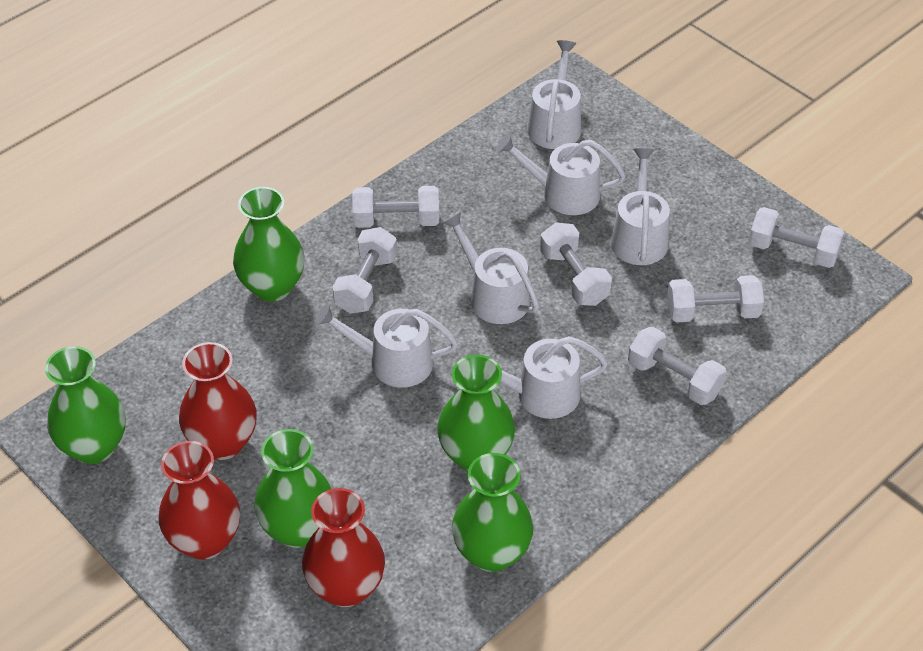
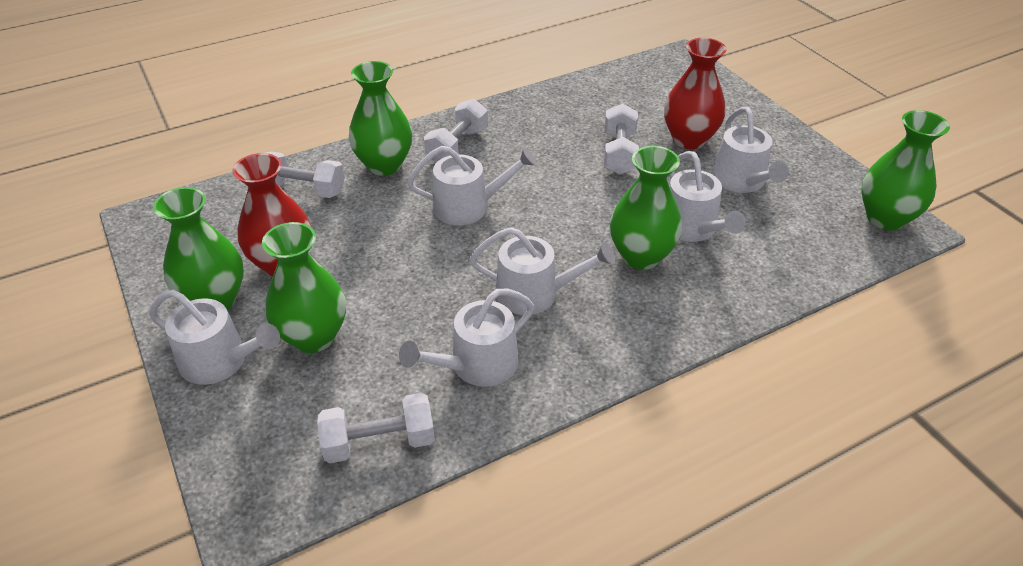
red vase: [159,441,240,560] [179,342,257,460] [302,488,385,607] = 3 -> [232,153,312,277] [664,38,727,149] = 2
white dumbbell: [332,227,397,314] [352,186,439,228] [540,222,612,306] [628,327,727,405] [667,275,764,322] [749,207,844,268] = 6 -> [266,152,345,198] [317,393,435,463] [424,99,488,163] [604,103,639,175] = 4

